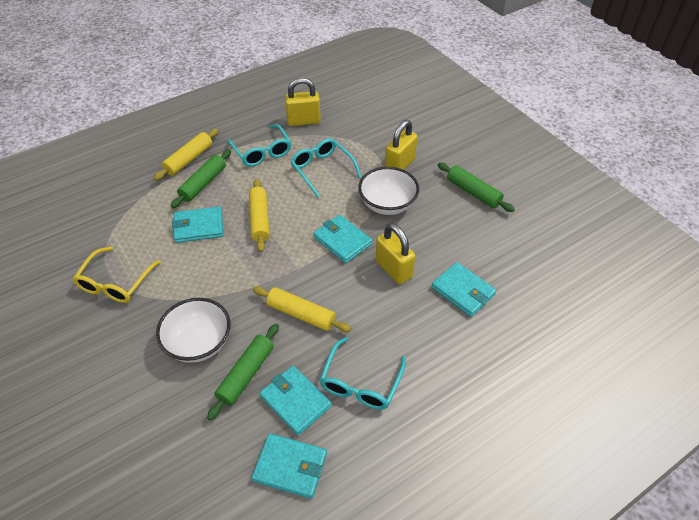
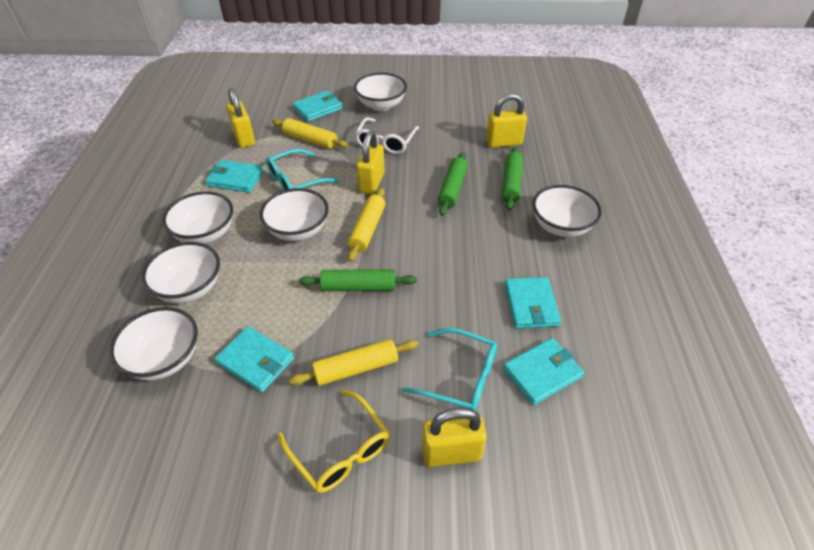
turquoise glasses: [228,124,291,166] [290,138,361,198] [320,337,406,410] = 3 -> [266,149,340,190] [402,328,497,411] = 2
white bowl: [156,298,231,363] [358,167,419,215] = 2 -> [109,307,198,380] [142,242,220,303] [162,192,233,244] [260,188,329,241] [354,73,407,111] [532,185,602,237] = 6
white glasses: none = 0 -> [355,117,419,154] = 1
yellow padlock: [285,78,321,126] [376,223,415,284] [385,120,418,170] = 3 -> [226,88,255,148] [356,131,385,194] [422,408,487,467] [486,93,527,148] = 4

